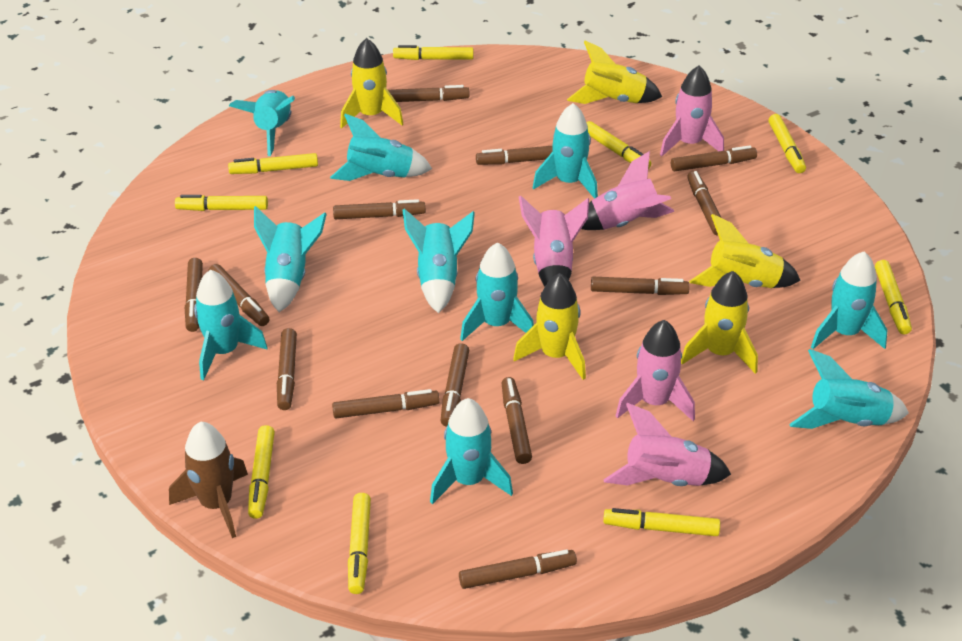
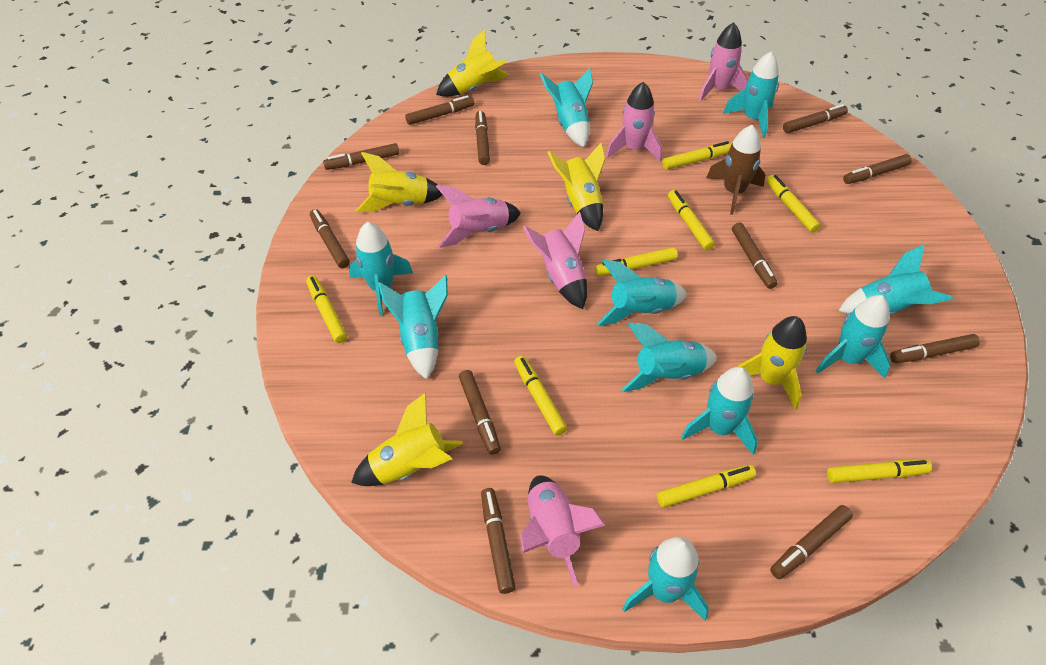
brown marker: [185,258,203,332] [208,264,269,326] [277,328,297,410] [332,389,440,418] [333,199,426,219] [388,85,470,102] [440,343,469,427] [459,550,577,589] [476,146,553,165] [502,377,532,464] [591,277,690,295] [671,145,757,171] [687,171,721,236] = 13 -> [310,209,350,268] [323,143,399,170] [405,95,474,125] [459,370,501,455] [475,111,490,165] [481,488,516,594] [732,223,777,289] [770,505,853,579] [783,104,848,133] [843,154,912,184] [890,334,980,363] = 11
yellow marker: [175,195,268,211] [228,153,318,174] [248,425,275,519] [348,493,371,594] [393,45,474,60] [587,121,651,169] [603,508,720,536] [769,114,806,173] [875,260,912,334] = 9 -> [306,275,347,343] [514,356,567,436] [595,247,678,276] [657,465,756,508] [662,141,732,170] [668,190,715,250] [766,175,820,233] [827,460,932,483] = 8

